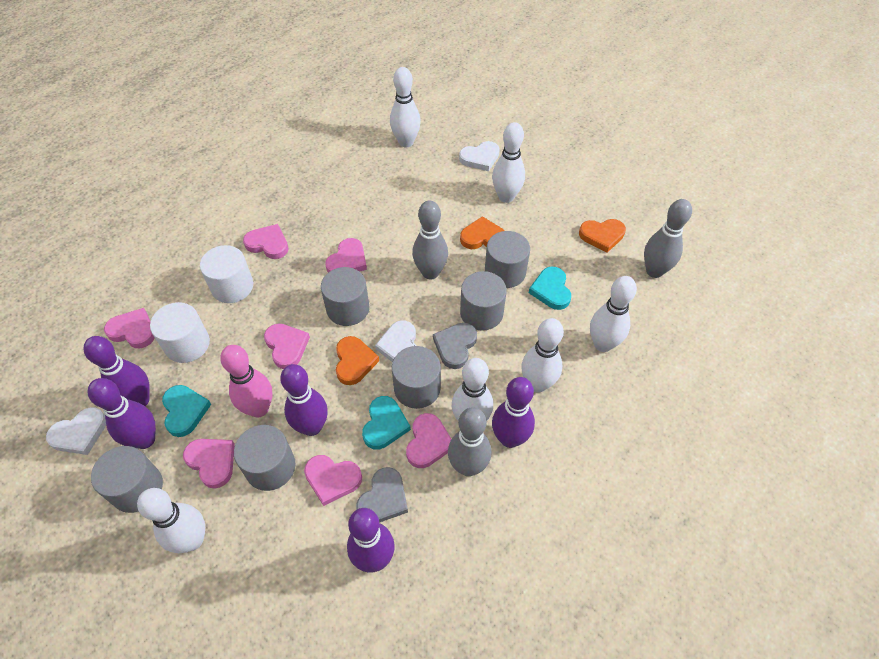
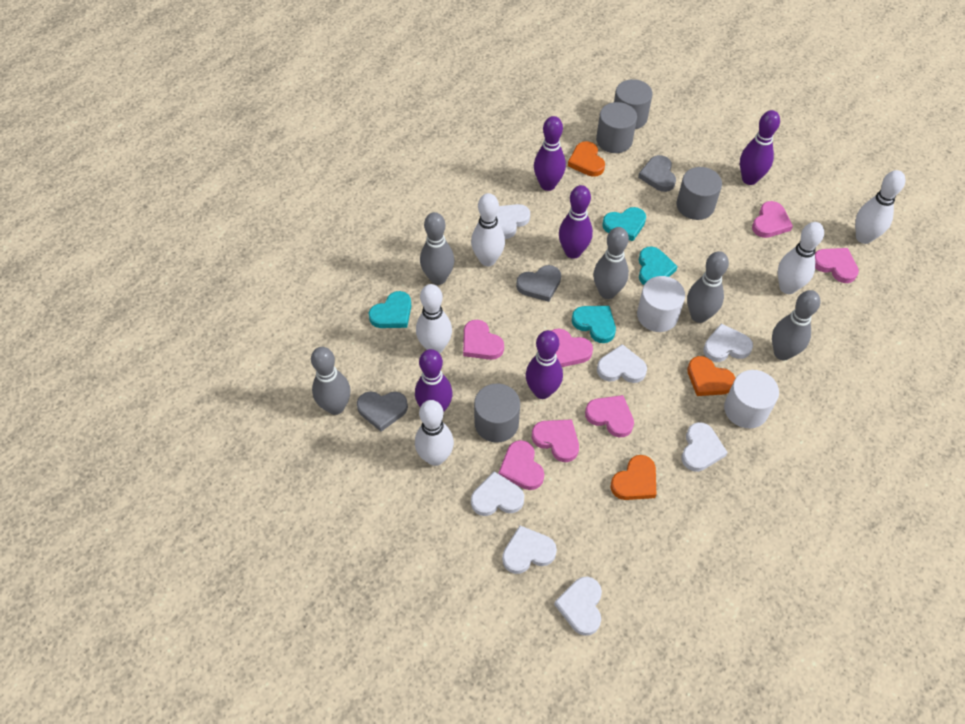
grey bowling pin: [412,201,448,280] [448,407,491,476] [644,199,692,278] = 3 -> [311,347,351,415] [420,212,454,285] [593,227,629,299] [687,251,729,323] [772,290,820,360] = 5
grey cylinder: [91,446,163,513] [234,425,296,491] [321,267,370,326] [392,346,441,409] [460,271,507,331] [485,231,530,288] = 6 -> [474,383,520,443] [596,102,637,153] [614,79,653,129] [676,167,722,220] = 4
grey heart: [356,467,408,523] [433,323,477,369] = 2 -> [357,391,408,432] [516,265,561,302] [638,155,676,192] = 3
pink bowling pin: [220,345,273,418] = 1 -> none = 0
turquoise heart: [162,385,211,437] [362,396,411,449] [529,267,571,310] = 3 -> [369,291,412,328] [572,306,616,343] [602,207,646,241] [639,246,677,285] = 4
white bowling pin: [137,488,205,553] [390,67,421,147] [452,358,493,422] [492,122,525,203] [521,318,564,393] [590,276,637,352] = 6 -> [415,400,454,466] [416,284,452,354] [471,193,505,266] [778,222,824,294] [855,170,906,244] = 5
white heart: [46,407,106,455] [375,320,416,362] [459,141,500,171] = 3 -> [471,471,524,516] [496,204,530,239] [502,525,557,574] [554,577,602,636] [597,344,647,383] [681,422,728,472] [703,323,753,362] = 7

